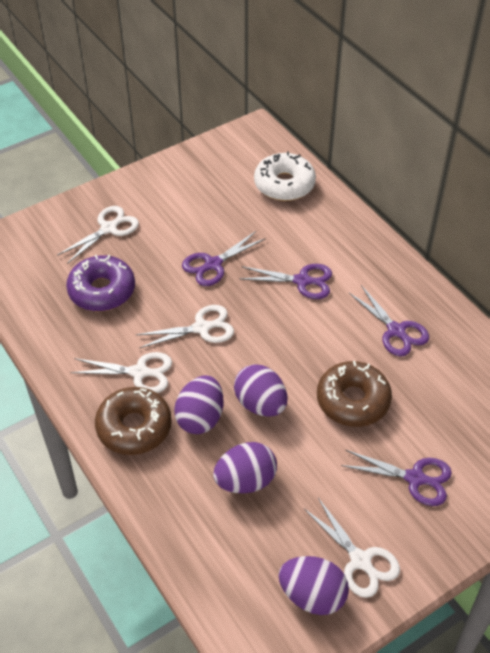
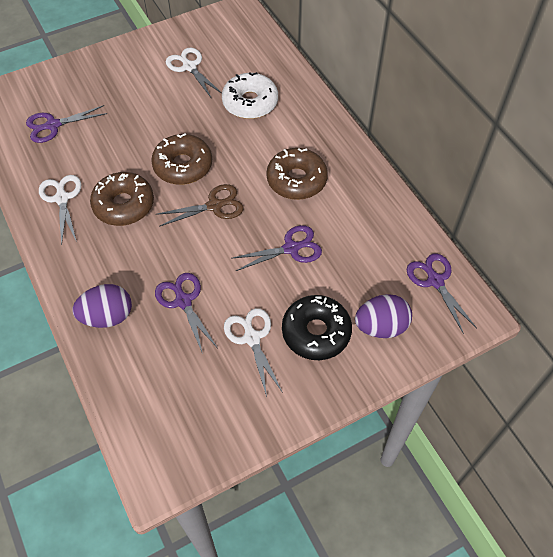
black donut: none = 0 -> [282,295,352,360] = 1
brown donut: [95,387,172,455] [317,361,392,427] = 2 -> [90,172,154,226] [151,133,212,185] [266,148,328,200] = 3
brown scissors: none = 0 -> [156,184,244,227] = 1
purple donut: [66,255,135,311] = 1 -> none = 0
purple egg: [174,375,223,434] [213,442,277,493] [234,364,287,417] [278,556,349,615] = 4 -> [73,284,132,328] [355,294,412,338] = 2
white scissors: [57,206,139,264] [70,352,172,393] [136,305,234,348] [303,498,400,598] = 4 -> [39,175,81,245] [166,47,222,97] [224,308,283,397] = 3

